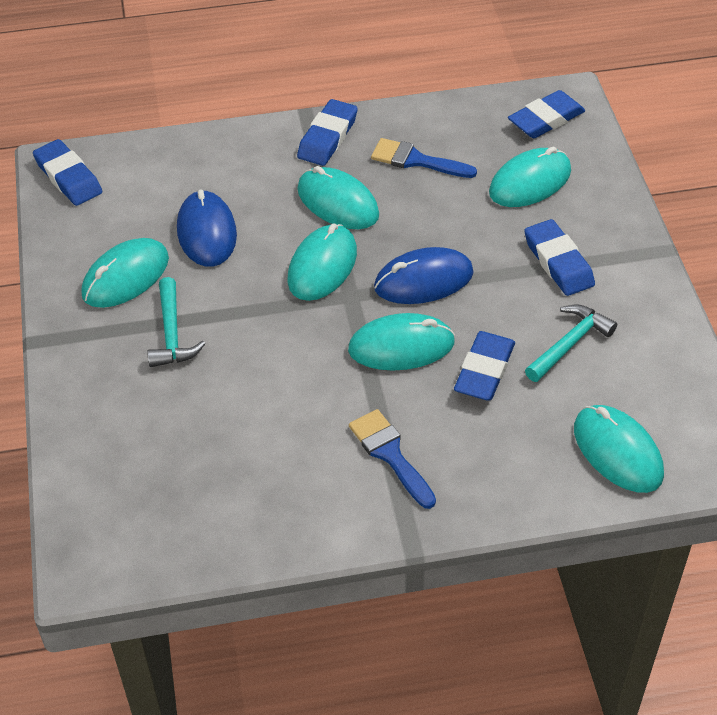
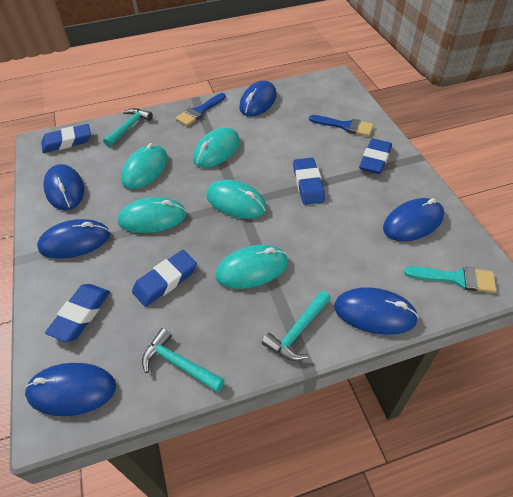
blue mouse: [177,189,237,267] [374,247,474,304] = 2 -> [25,363,116,416] [37,219,110,259] [43,164,84,210] [239,80,277,117] [334,287,419,335] [383,198,444,241] = 6
turquoise brush: none = 0 -> [404,266,496,293] = 1
turquoise hammer: [147,277,206,367] [525,305,617,382] = 2 -> [103,108,153,147] [142,328,225,392] [262,290,331,361] = 3
turquoise mouse: [81,238,169,308] [287,224,357,301] [297,166,379,229] [348,313,455,371] [489,147,571,207] [574,405,664,493] = 6 -> [118,197,187,233] [121,143,168,189] [193,128,240,168] [206,180,267,219] [216,245,288,289] = 5

